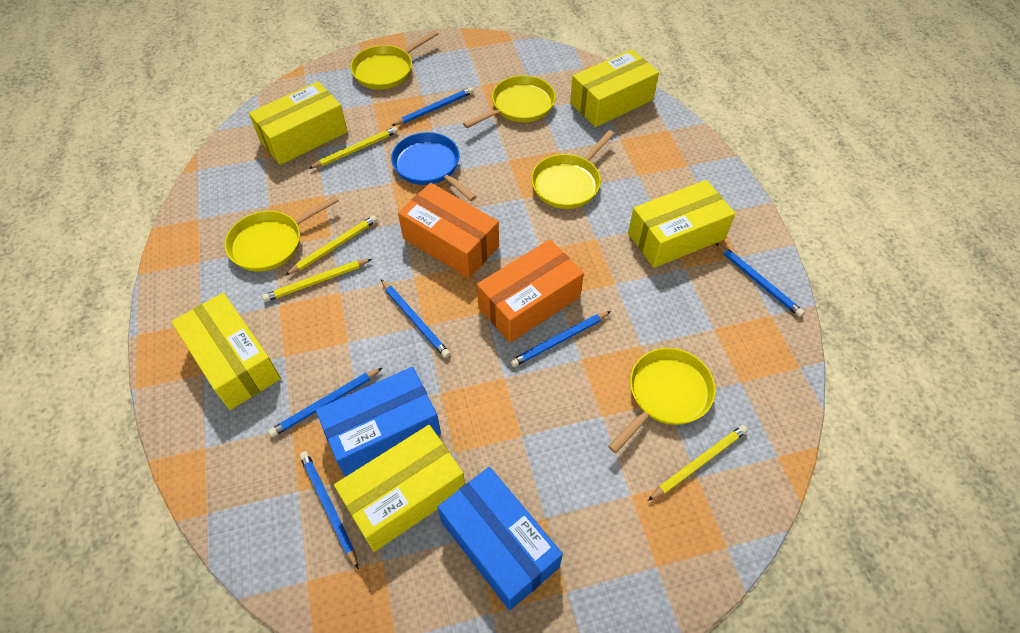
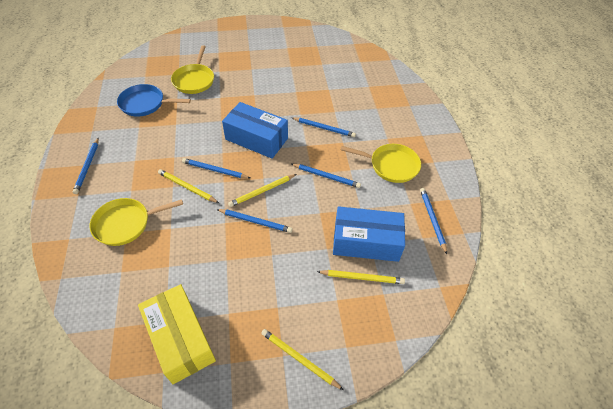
orange box: [398,183,499,278] [477,240,584,343] = 2 -> none = 0
yellow box: [171,293,281,410] [249,81,348,165] [334,425,465,552] [570,49,659,127] [628,180,735,268] = 5 -> [138,284,216,384] = 1
yellow pan: [225,196,339,272] [351,30,438,89] [463,75,556,128] [531,130,615,209] [608,348,715,453] = 5 -> [89,198,183,246] [171,45,214,94] [341,144,421,183] = 3

